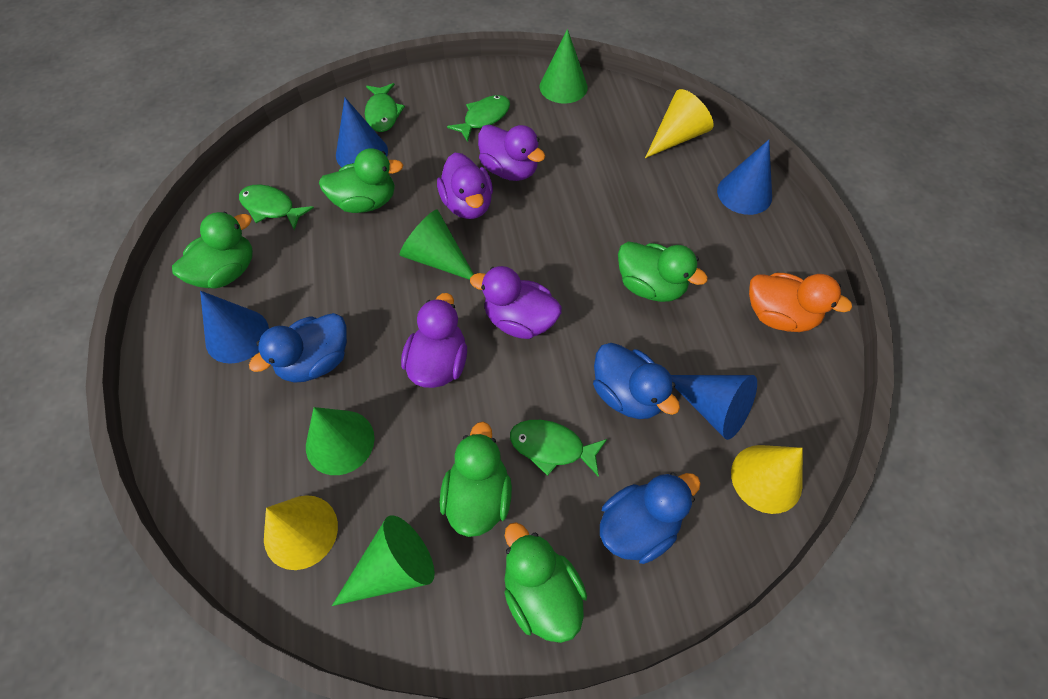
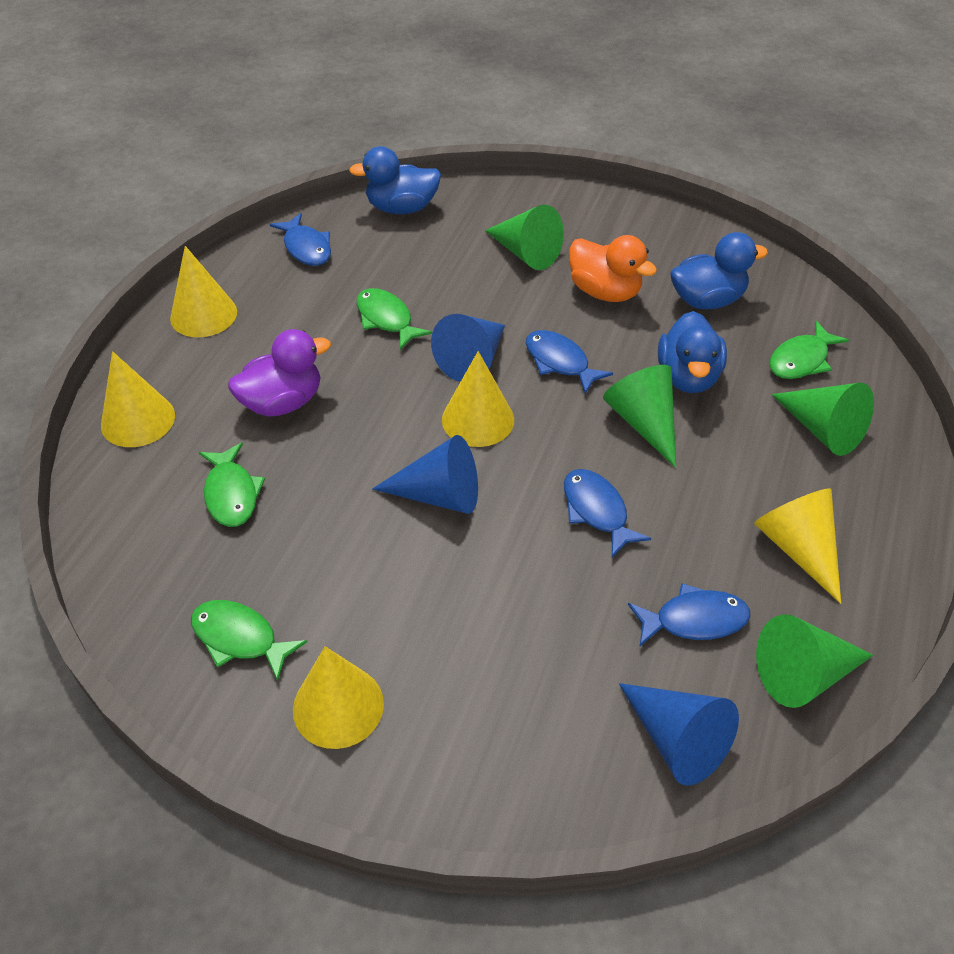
blue cone: [200,291,269,364] [336,98,388,167] [671,375,757,440] [717,140,772,215] = 4 -> [372,435,478,514] [431,314,505,382] [619,683,739,786] = 3
blue fish: none = 0 -> [269,213,331,266] [526,330,613,394] [564,469,651,557] [628,583,750,647] = 4
green duck: [172,212,253,288] [319,148,403,213] [440,422,512,537] [504,522,587,643] [618,241,708,302] = 5 -> none = 0
purple duck: [401,293,467,388] [437,153,493,219] [470,266,562,339] [478,124,545,181] = 4 -> [228,329,331,417] = 1
yellow cone: [264,495,338,570] [645,89,714,158] [731,445,803,514] = 3 -> [101,351,175,447] [170,246,237,337] [293,646,384,749] [442,351,514,447] [754,488,841,604] = 5

